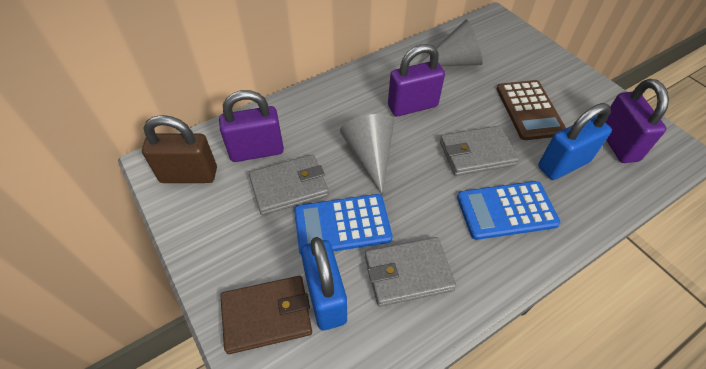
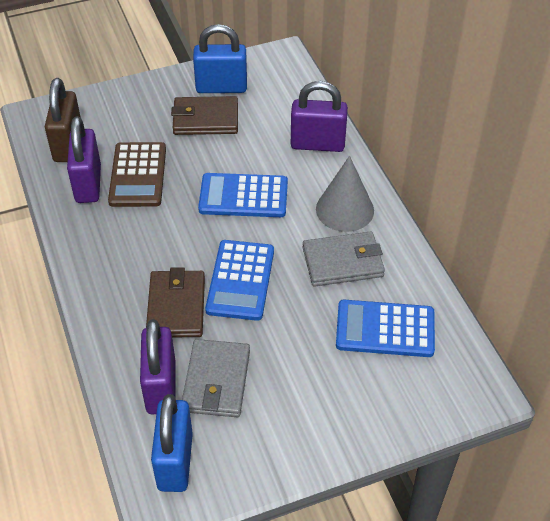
blue calculator: [294,194,392,254] [457,181,561,240] = 2 -> [198,173,288,217] [205,240,274,321] [336,300,435,357] = 3
brown wallet: [221,276,312,354] = 1 -> [146,267,205,337] [171,96,238,135] = 2
grey cone: [340,114,395,194] [419,19,482,66] = 2 -> [316,156,374,232] = 1
grey wallet: [249,154,329,215] [365,237,456,307] [440,126,519,176] = 3 -> [182,339,250,417] [303,231,385,287] = 2

